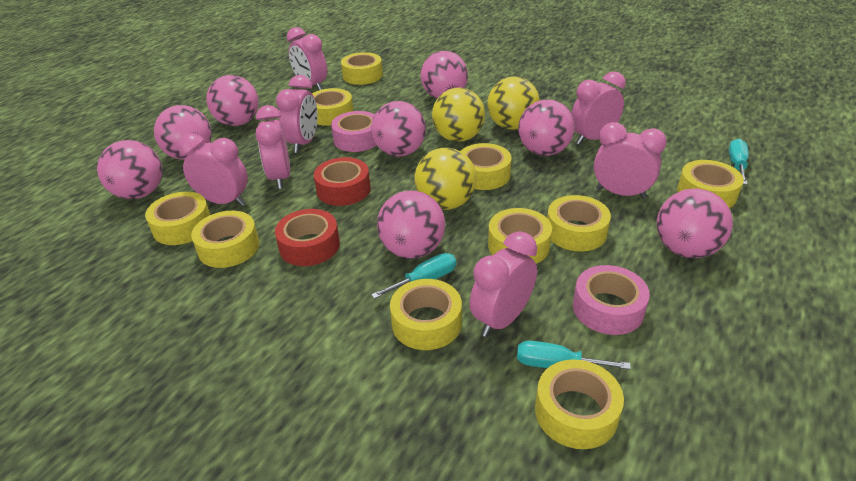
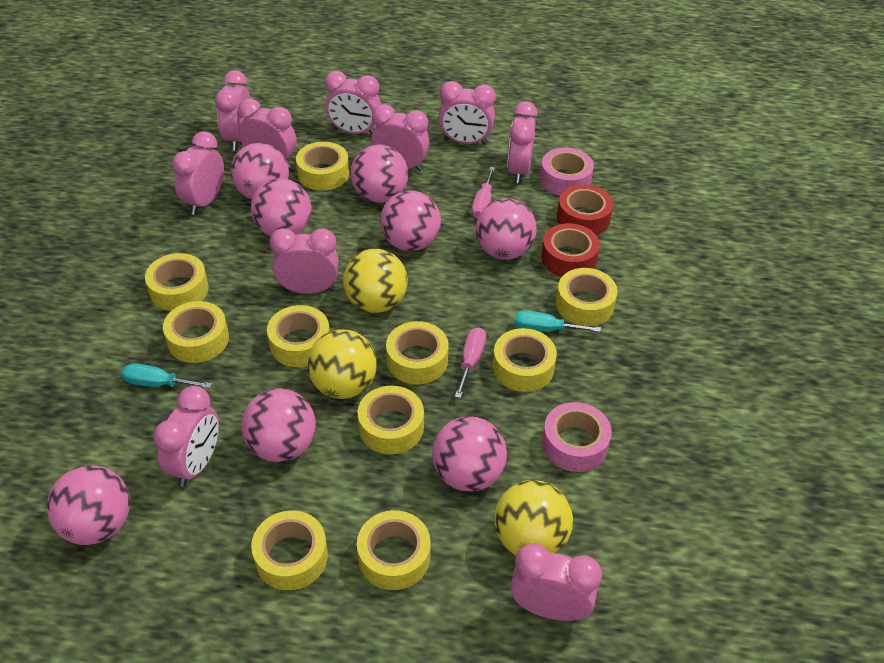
pink clock: [178,133,248,206] [256,105,290,189] [276,75,318,153] [287,27,327,90] [470,231,537,337] [571,71,626,145] [594,122,667,199] = 7 -> [153,386,219,487] [172,131,224,215] [215,70,251,151] [238,99,296,168] [270,228,339,294] [325,71,381,134] [371,104,430,171] [439,81,496,145] [507,101,538,183] [511,543,602,621] = 10
pink screwdriver: none = 0 -> [455,327,486,398] [472,167,495,219] = 2
turquoise screwdriver: [371,253,456,299] [517,341,631,369] [729,139,749,185] = 3 -> [121,363,212,389] [514,310,601,332] = 2

